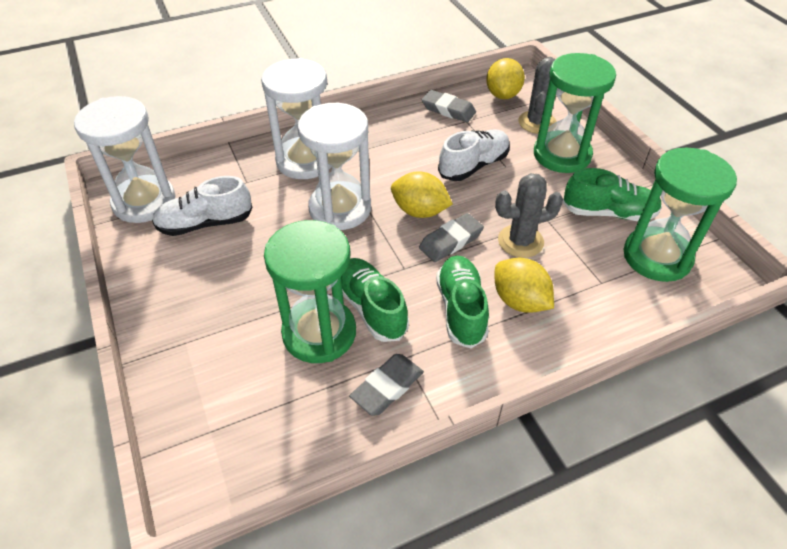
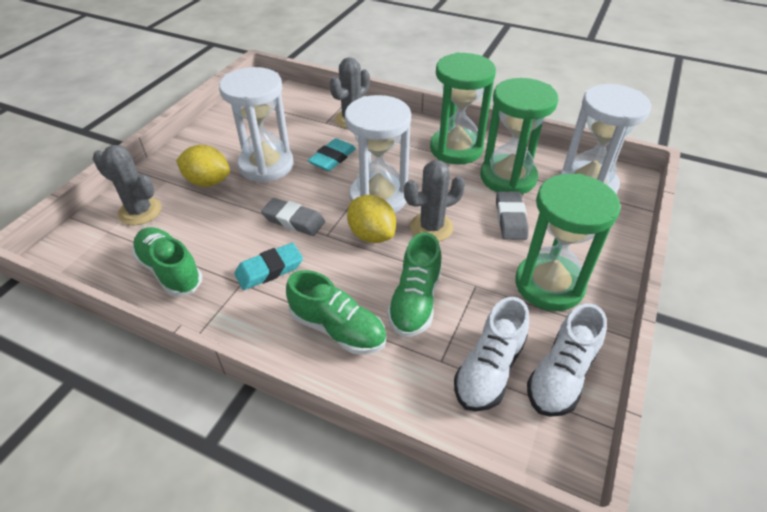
grey cactus: [495,173,563,258] [518,57,557,134] = 2 -> [93,145,162,225] [329,57,370,128] [404,160,465,241] = 3
grey eraser: [349,354,424,416] [419,213,484,262] [422,90,476,122] = 3 -> [261,198,325,236] [496,191,529,240] = 2
turquoise eraser: none = 0 -> [234,243,303,290] [308,138,356,171] = 2
yellow lemon: [391,171,453,218] [486,58,525,99] [494,258,554,313] = 3 -> [176,145,230,187] [347,195,396,243] = 2

